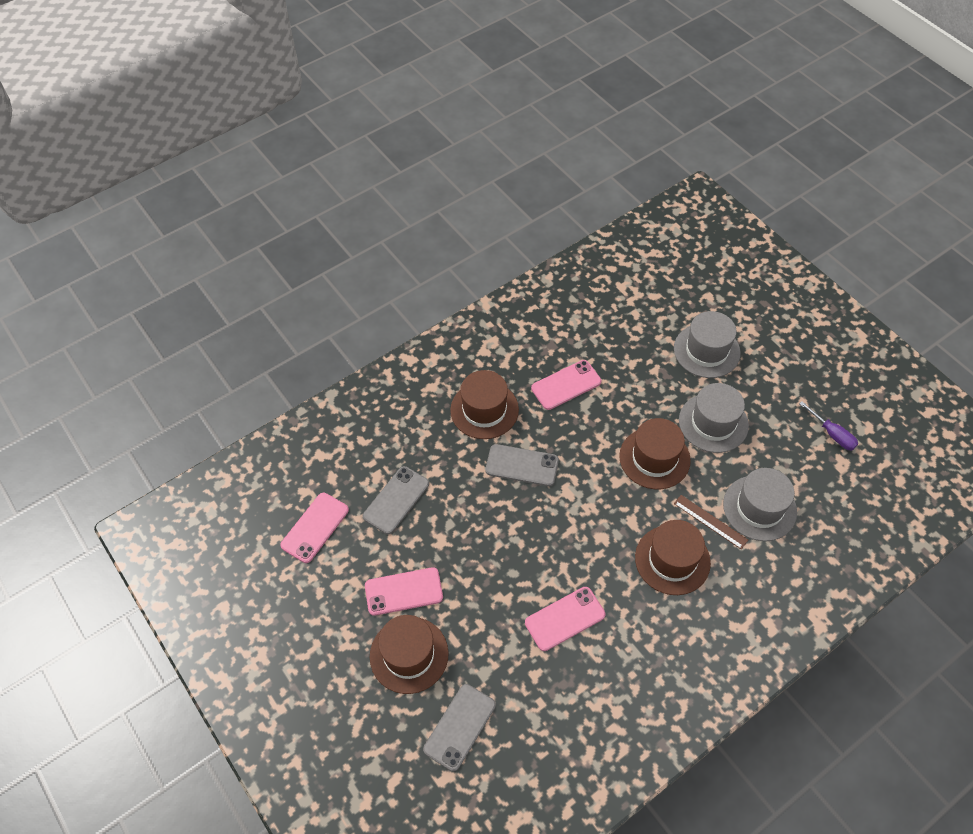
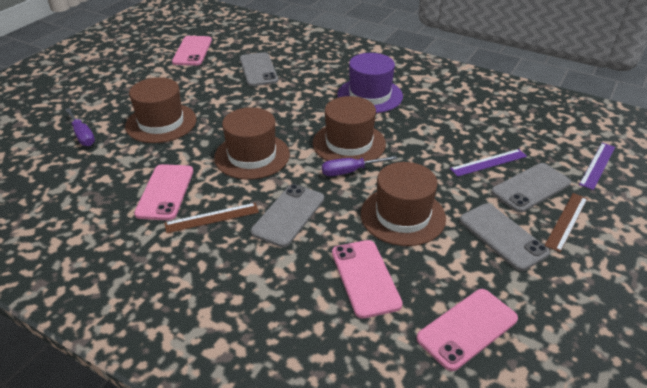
brown ruler: [674,495,748,549] = 1 -> [164,203,259,233] [545,193,588,252] = 2
grey hat: [674,311,741,378] [679,383,749,453] [723,468,797,541] = 3 -> none = 0
grey phone: [363,466,429,534] [423,684,496,771] [485,444,559,486] = 3 -> [240,52,278,86] [251,184,324,247] [460,203,550,271] [491,163,571,213] = 4
purple hat: none = 0 -> [337,53,403,113] = 1
purple ruler: none = 0 -> [450,149,527,177] [579,143,615,190] = 2
purple screwdriver: [799,401,858,450] = 1 -> [65,108,95,146] [322,156,397,176] = 2

